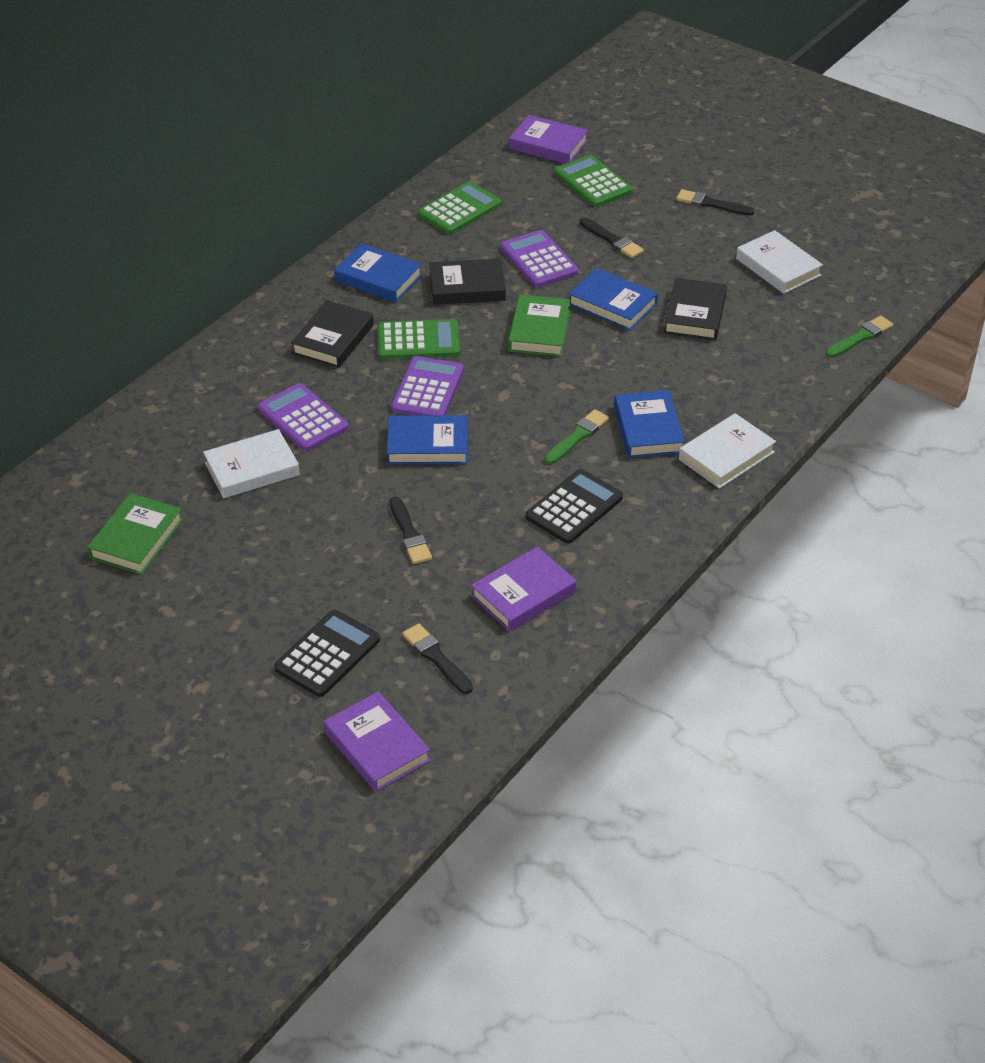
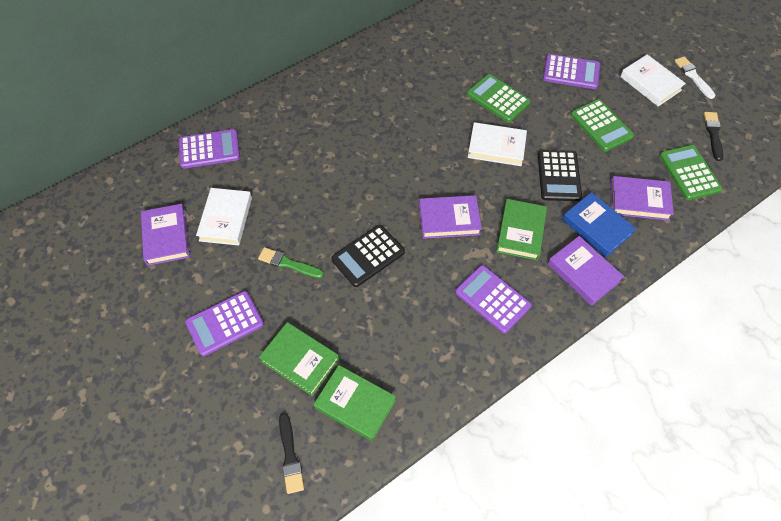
black book: [291,300,374,368] [429,258,506,305] [664,278,727,340] = 3 -> none = 0
black brush: [389,496,432,564] [402,624,473,694] [579,217,644,258] [676,189,754,216] = 4 -> [279,413,304,494] [704,112,723,161] = 2
blue book: [334,243,422,302] [387,415,468,465] [569,268,658,331] [614,390,685,458] = 4 -> [562,192,636,257] = 1
green book: [87,493,183,575] [508,295,571,357] = 2 -> [259,322,339,396] [314,365,396,441] [496,199,547,260] = 3
green brush: [544,409,609,464] [825,315,893,358] = 2 -> [258,247,324,278] = 1
purple book: [324,691,431,792] [471,547,576,631] [509,115,588,164] = 3 -> [141,204,190,266] [419,195,482,239] [548,236,624,306] [610,176,674,221] = 4
purple calculator: [258,383,348,451] [391,356,464,415] [500,230,578,287] = 3 -> [179,129,240,169] [185,291,264,356] [455,265,532,334] [543,54,600,89] = 4
white brush: none = 0 -> [674,56,715,99] = 1

